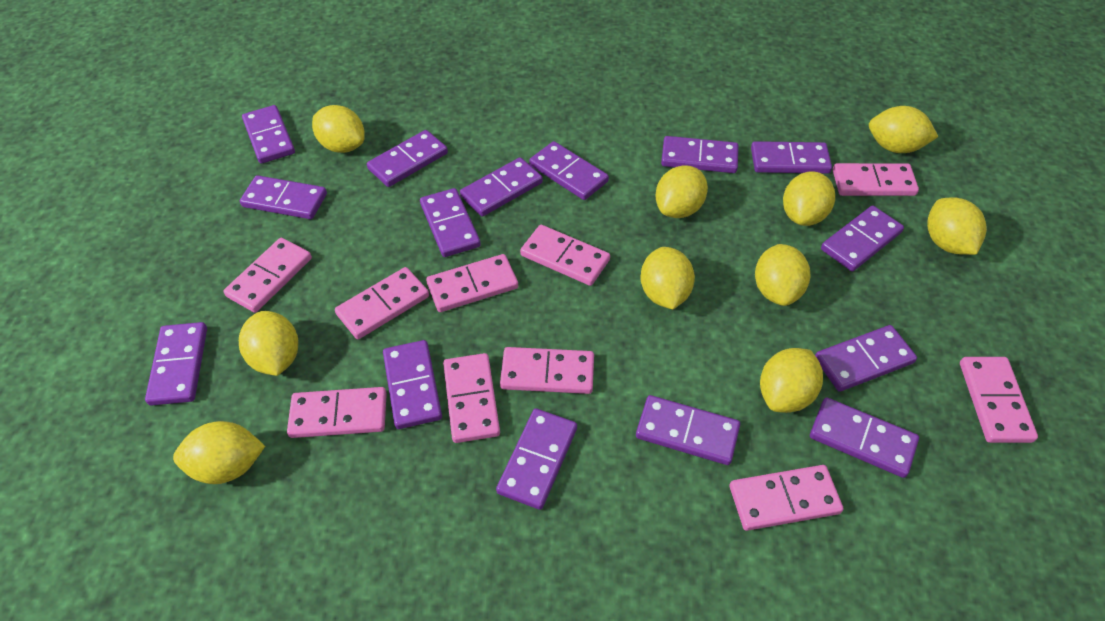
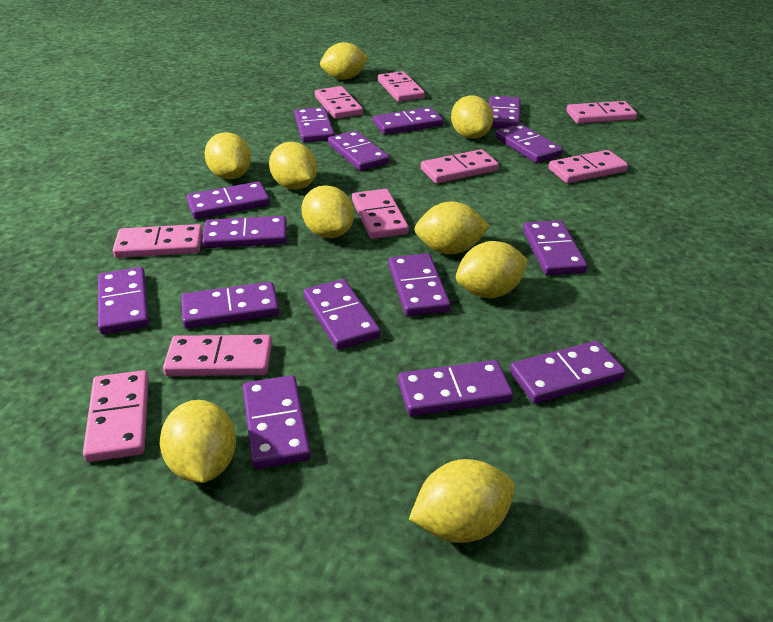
pink domino: [223,238,312,313] [287,387,387,438] [335,267,429,339] [426,254,518,312] [443,353,500,443] [500,347,594,394] [520,225,610,286] [730,465,843,531] [833,163,919,196] [960,357,1038,443] = 10 -> [83,370,149,462] [113,224,203,258] [163,335,272,376] [315,86,363,119] [352,189,409,239] [378,71,425,102] [421,149,499,183] [549,150,628,183] [566,101,637,124] = 9
yellow lemon: [173,421,265,484] [239,311,298,376] [312,105,365,153] [640,247,695,309] [655,165,708,218] [755,244,810,306] [760,348,823,413] [783,171,835,226] [869,106,938,153] [927,197,987,255] = 10 -> [160,400,236,483] [204,132,251,179] [269,142,317,190] [302,185,354,238] [320,42,368,80] [409,459,515,543] [414,201,490,254] [451,96,493,139] [456,241,528,298] = 9

